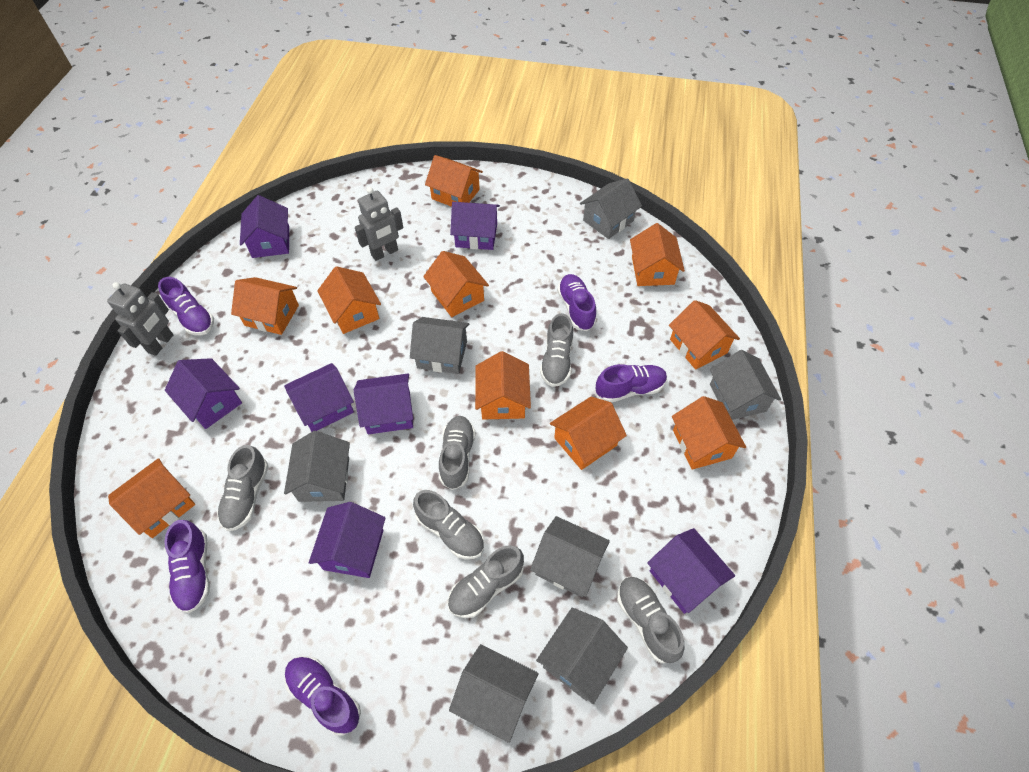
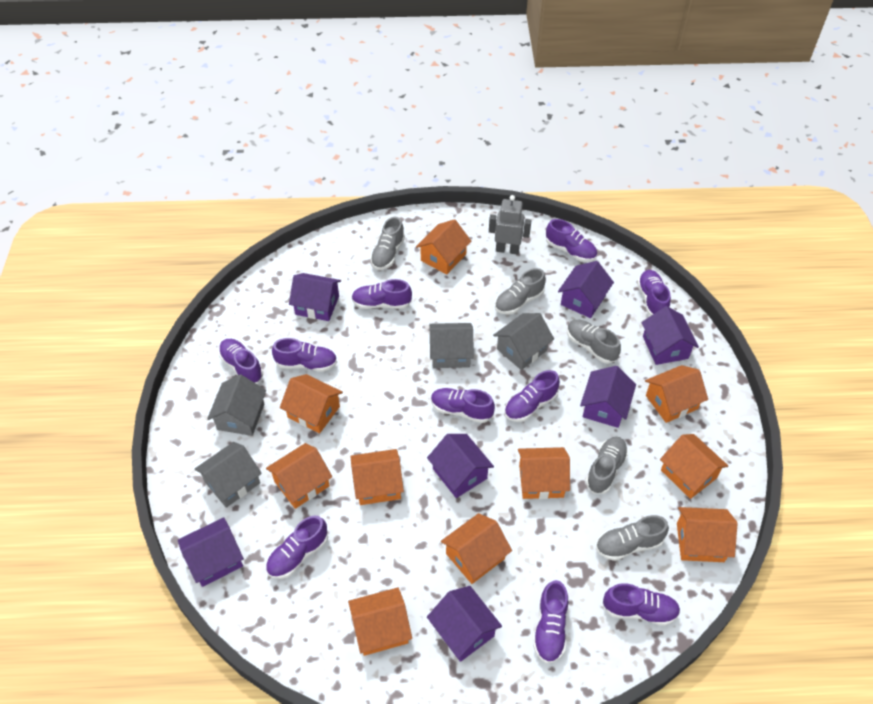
grey house: [284,431,350,502] [410,317,469,374] [449,644,539,743] [530,516,610,597] [536,607,628,704] [580,178,642,239] [710,350,781,420] = 7 -> [195,442,262,508] [207,374,266,436] [429,323,474,368] [493,313,554,370] = 4
grey robot: [107,282,173,356] [355,187,403,261] = 2 -> [489,195,532,255] = 1
grey shoe: [217,445,269,531] [413,490,484,559] [439,416,475,490] [447,545,524,618] [540,313,573,387] [617,577,684,663] = 6 -> [370,217,405,270] [495,268,546,314] [567,320,621,363] [586,437,628,494] [596,515,669,561] = 5
purple shoe: [158,277,214,335] [165,520,210,613] [284,656,361,736] [557,274,597,331] [596,364,667,402] = 5 -> [219,339,263,384] [266,516,328,579] [272,338,337,372] [352,279,412,309] [431,388,495,423] [504,370,560,422] [533,580,568,664] [546,219,597,262] [603,583,680,626] [637,270,671,316] = 10

